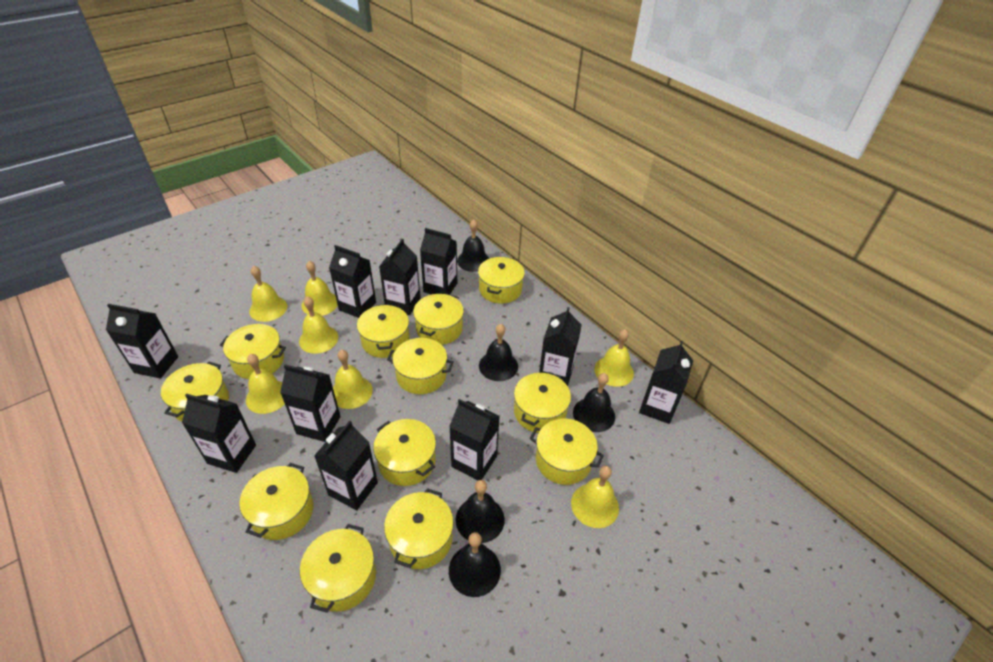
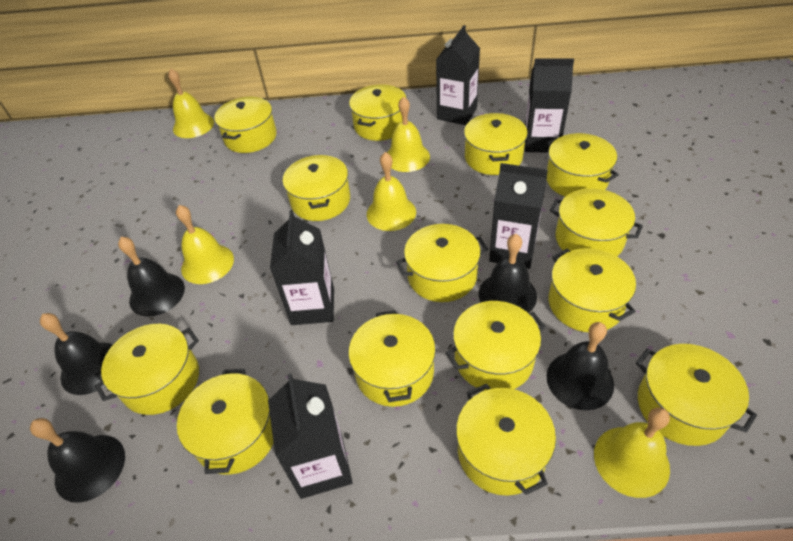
black carton: [106,304,178,378] [182,394,256,473] [280,364,341,442] [314,421,378,510] [329,245,376,318] [379,239,420,315] [420,228,457,295] [449,399,500,480] [539,307,582,386] [639,341,693,424] = 10 -> [268,374,353,499] [270,210,334,325] [436,25,480,125] [489,163,548,269] [525,58,574,153] = 5
yellow bell: [246,354,285,414] [249,266,287,322] [299,296,338,354] [302,261,338,316] [333,349,373,409] [571,466,619,528] [594,329,634,387] = 7 -> [168,69,214,138] [176,205,234,284] [367,152,416,231] [387,96,430,172] [594,407,670,498] = 5
yellow pot: [161,362,229,422] [220,324,286,379] [239,463,314,540] [300,524,376,613] [357,304,410,358] [373,419,436,486] [384,488,454,569] [387,338,453,394] [413,294,464,345] [478,257,525,304] [514,372,571,433] [530,419,604,485] = 12 -> [95,324,199,415] [177,369,274,475] [214,97,277,153] [283,155,350,221] [349,84,407,141] [349,310,436,407] [396,224,488,302] [446,301,546,391] [456,384,556,496] [464,113,528,175] [547,133,619,197] [548,248,636,332] [550,188,643,256] [636,344,757,446] = 14

